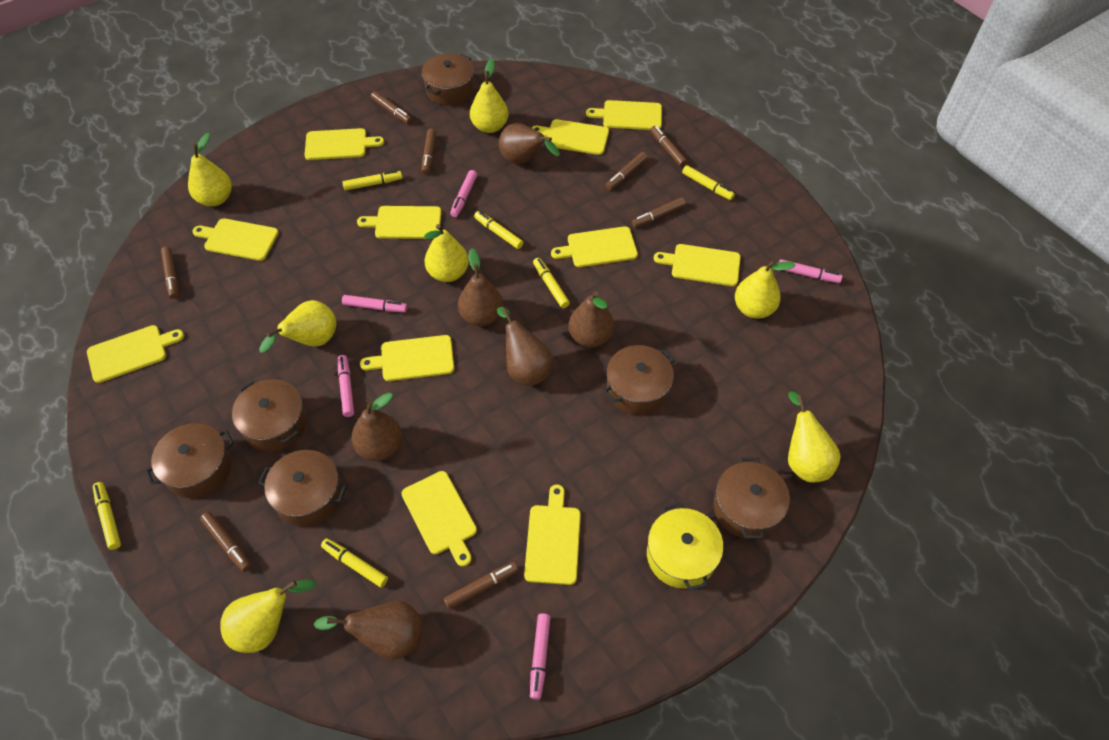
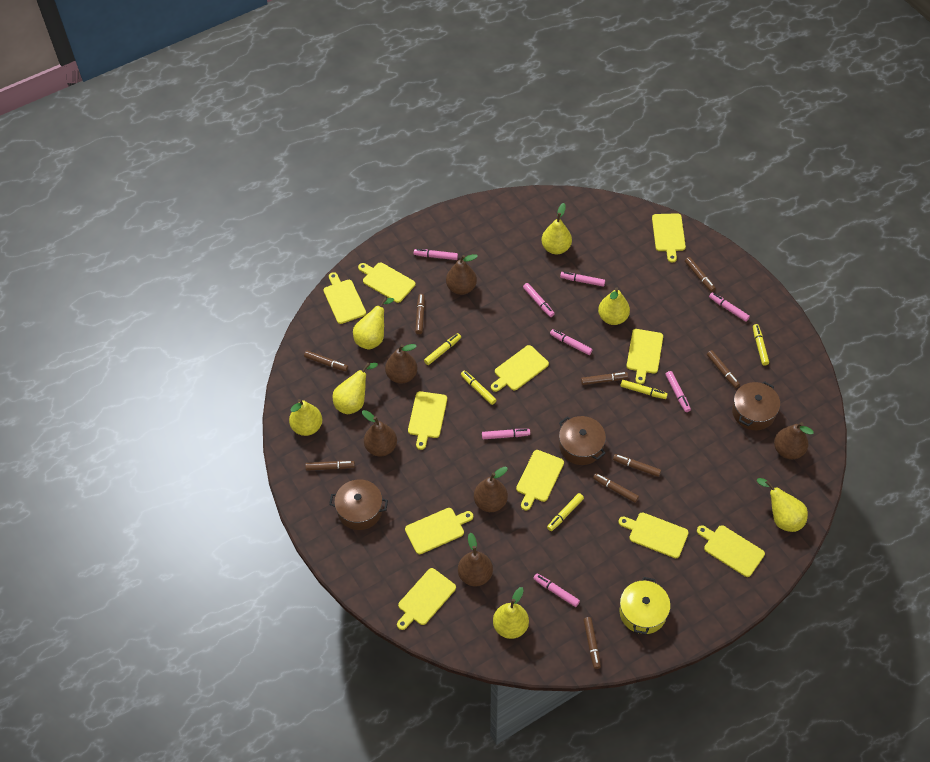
brown marker: [161,247,178,299] [200,512,251,572] [371,91,412,124] [422,129,436,175] [444,562,518,609] [605,152,648,190] [632,197,686,228] [650,126,687,167] = 8 -> [304,351,348,371] [305,461,355,471] [415,294,425,334] [581,372,628,385] [583,617,601,669] [593,473,639,503] [613,454,661,477] [685,257,716,292] [707,350,740,388] = 9
brown pot: [145,423,234,498] [232,379,307,451] [258,450,347,526] [422,53,475,106] [604,345,675,415] [713,457,790,539] = 6 -> [329,479,388,530] [559,416,606,465] [732,381,780,430] = 3
pink marker: [338,355,354,417] [342,295,407,312] [450,170,477,217] [530,613,551,700] [779,259,842,283] = 5 -> [414,249,458,260] [482,429,530,439] [523,283,555,317] [533,574,580,607] [550,329,593,355] [560,272,605,287] [666,371,691,412] [709,292,750,322] = 8
yellow marker: [93,482,121,550] [321,538,388,588] [342,170,402,191] [474,211,524,249] [533,258,570,308] [682,165,735,200] = 6 -> [424,333,461,365] [461,370,497,405] [547,493,584,531] [620,380,668,399] [753,324,769,366] = 5

